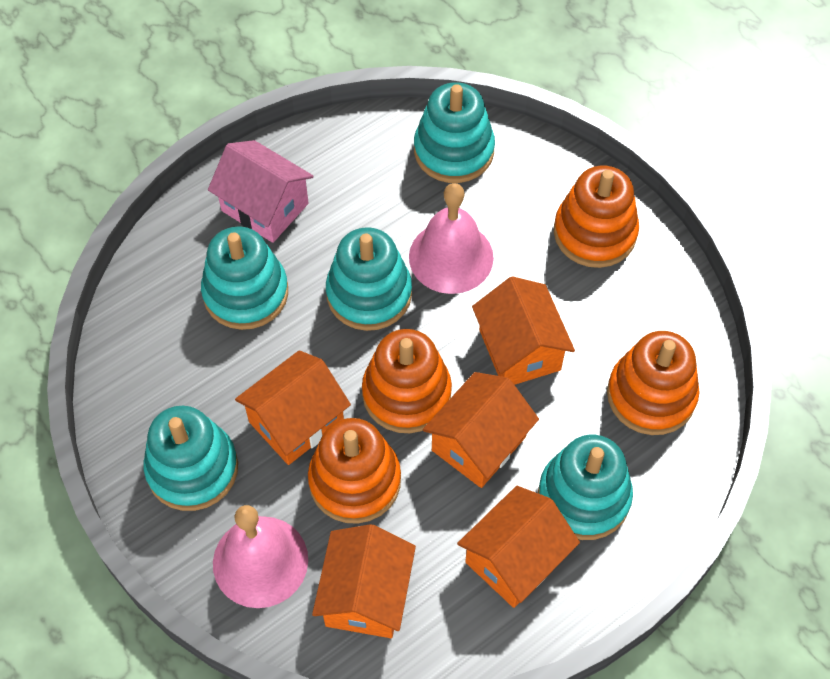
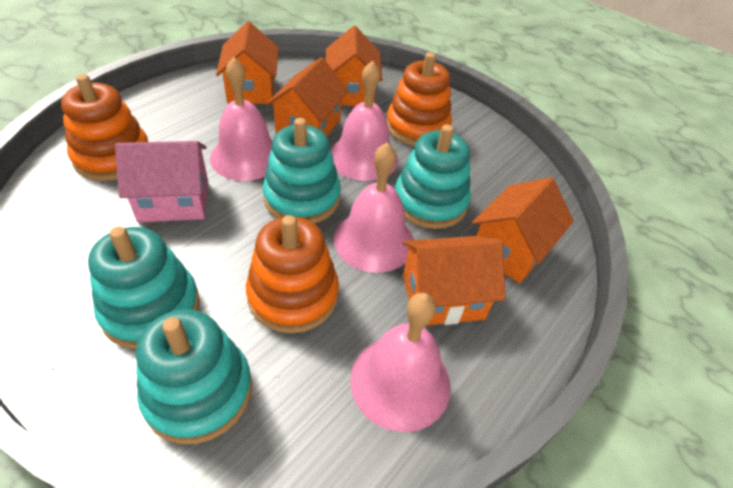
orange stacking toy: [308,418,401,524] [362,329,452,433] [554,166,639,268] [607,331,699,435] = 4 -> [61,74,148,181] [246,215,339,333] [386,52,452,146] = 3
pink bell: [213,505,308,608] [409,183,494,294] = 2 -> [210,57,273,181] [330,61,398,181] [334,143,414,273] [350,293,451,432] = 4
turquoise stacking toy: [144,406,238,511] [201,226,288,330] [326,227,412,331] [414,82,495,183] [538,435,633,540] = 5 -> [88,227,200,349] [136,309,252,444] [263,118,341,223] [395,124,471,229] = 4

